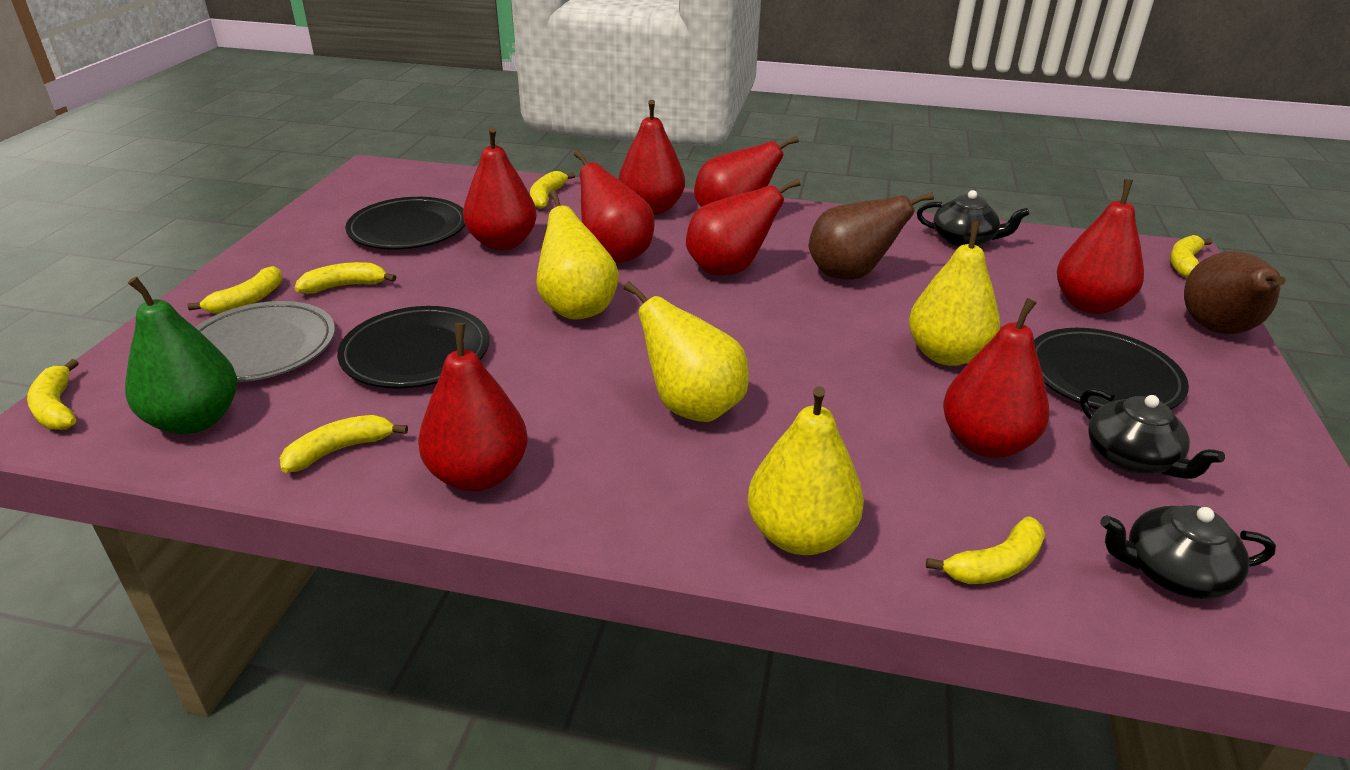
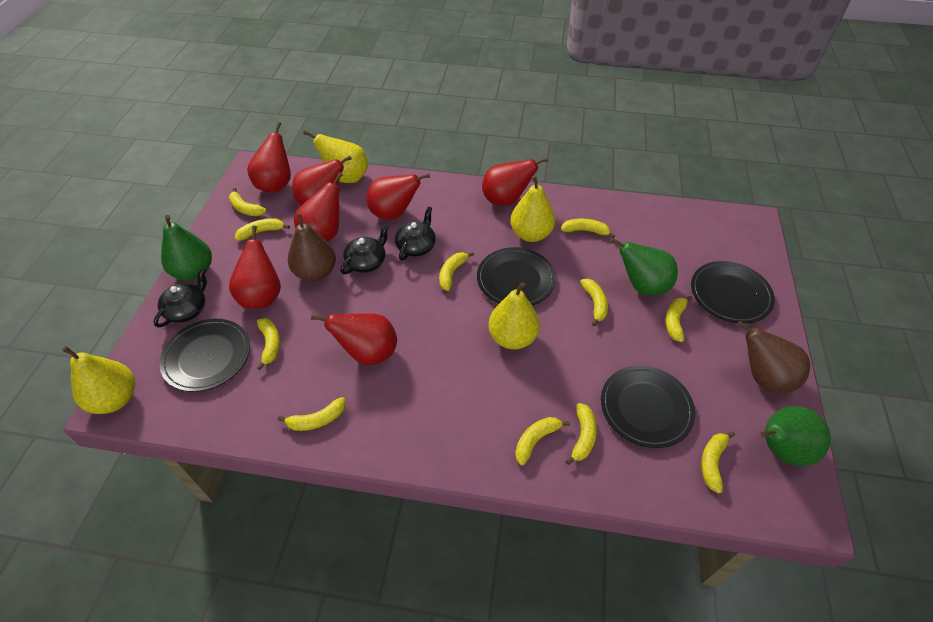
black plate: [337,306,490,389] [345,197,465,250] [1034,328,1189,410] = 3 -> [159,319,250,392] [477,247,556,305] [601,365,695,448] [691,261,775,324] = 4
green pear: [125,277,237,434] = 1 -> [161,215,212,281] [610,238,678,296] [761,406,831,466] = 3
grey plate: [195,301,335,382] = 1 -> none = 0
red pear: [418,323,528,491] [463,127,537,250] [574,150,655,263] [618,100,685,215] [686,179,801,275] [694,136,799,207] [943,298,1050,458] [1057,179,1144,314] = 8 -> [229,226,281,308] [247,122,291,193] [292,156,352,206] [294,172,343,242] [311,314,397,365] [366,173,430,220] [482,157,548,206] = 7
yellow banana: [27,359,79,430] [187,266,282,314] [280,415,408,473] [295,262,396,294] [530,171,575,209] [926,517,1045,584] [1170,235,1212,278] = 7 -> [229,188,266,216] [235,218,290,241] [257,318,280,370] [278,397,346,431] [439,252,474,291] [515,417,570,465] [561,219,615,238] [565,403,597,465] [580,279,608,326] [665,296,693,342] [701,431,735,493] = 11

